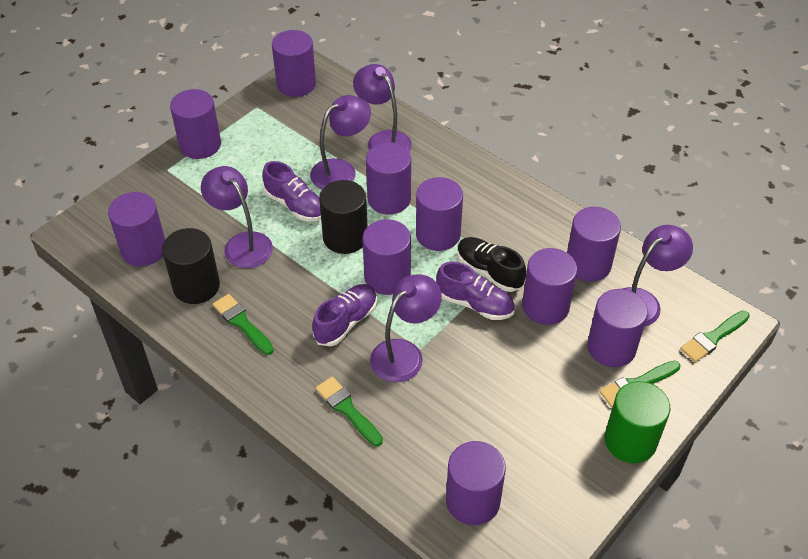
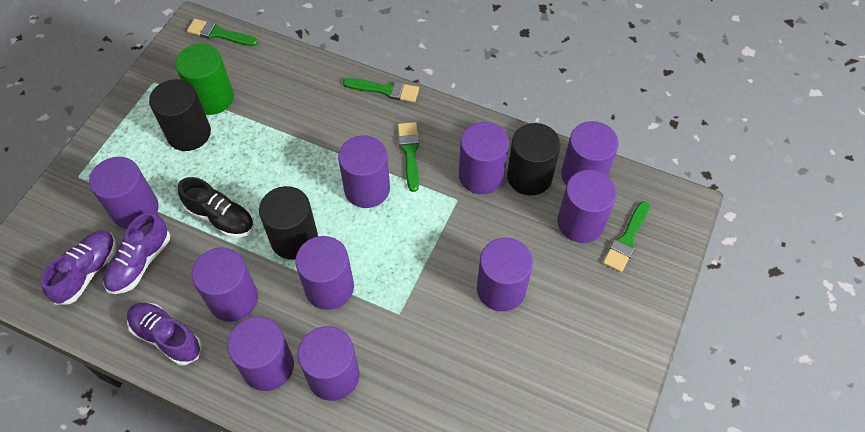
black cylinder: [162,228,220,304] [319,180,367,254] = 2 -> [149,79,211,151] [259,186,318,260] [507,123,561,196] = 3
purple lamp: [201,166,273,268] [310,95,371,189] [353,64,412,152] [370,275,442,382] [622,225,693,327] = 5 -> none = 0

